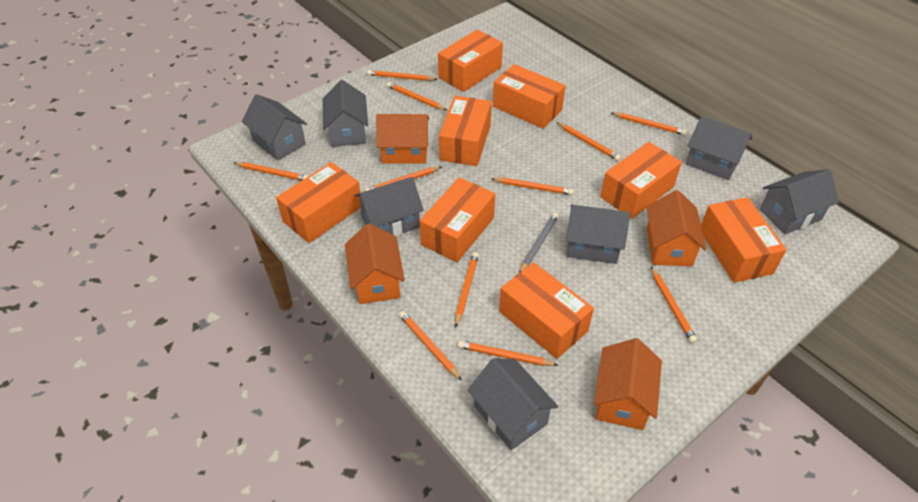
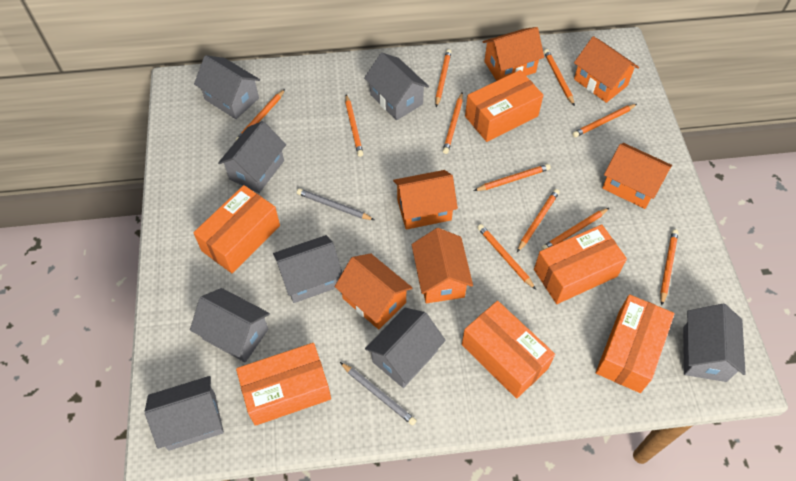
grey house: [242,94,307,160] [322,80,368,147] [355,177,424,236] [468,358,558,450] [566,205,630,264] [686,116,752,180] [760,169,839,234] = 7 -> [144,376,224,451] [190,288,270,363] [194,55,260,119] [218,121,286,193] [273,235,343,303] [364,53,429,120] [365,308,446,388] [683,304,746,382] = 8
grey pencil: [519,213,559,273] = 1 -> [297,188,374,220] [340,362,417,425] = 2
orange box: [276,162,360,243] [420,177,495,262] [438,29,503,92] [439,96,491,166] [493,64,566,129] [499,262,594,359] [600,142,682,219] [701,197,786,283] = 8 -> [193,185,280,273] [236,343,331,426] [462,301,555,399] [465,70,543,142] [534,224,627,304] [596,294,675,393] = 6
orange house: [345,223,405,304] [376,114,429,164] [594,338,662,430] [647,190,706,266] = 4 -> [335,253,412,329] [393,170,458,229] [412,228,473,303] [483,27,544,81] [574,36,639,103] [602,143,672,209] = 6

